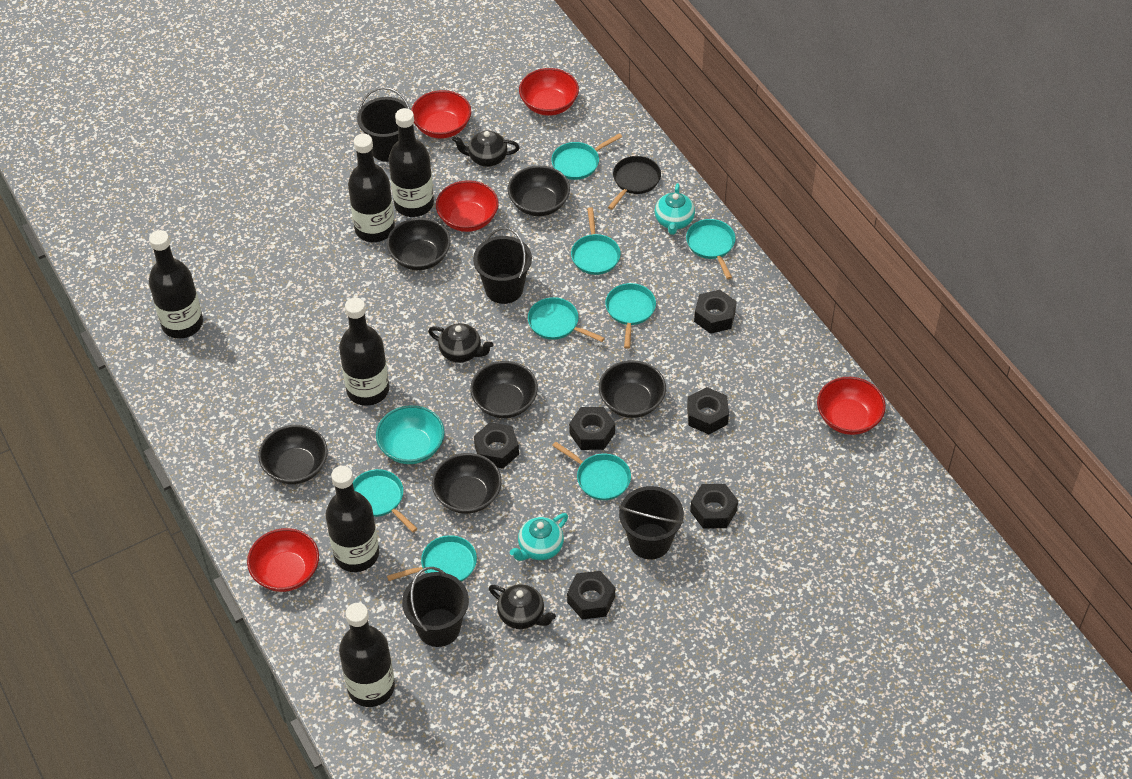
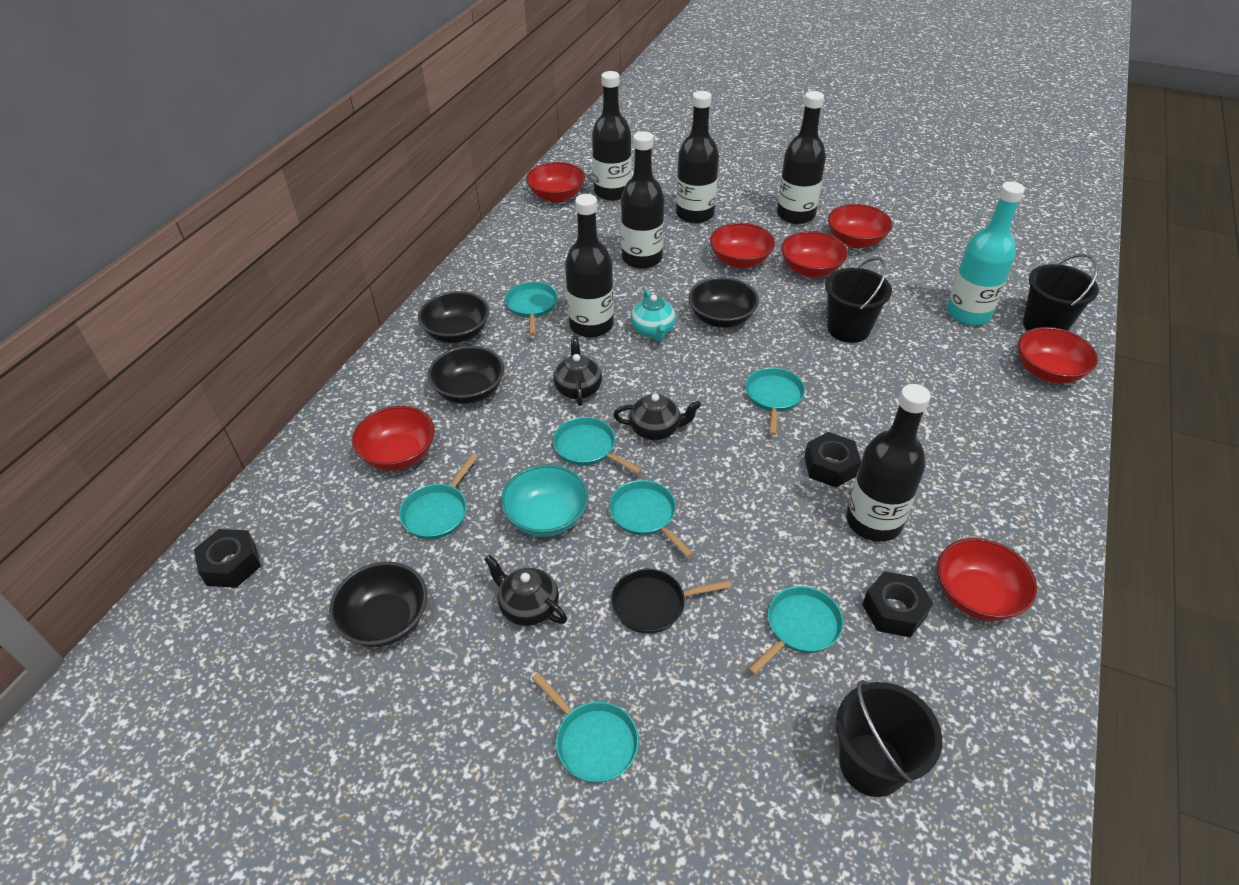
black bowl: [258,425,328,484] [387,218,450,270] [432,453,502,514] [470,361,538,418] [508,165,570,216] [599,360,666,418] = 6 -> [329,562,427,647] [418,291,489,343] [428,346,504,404] [689,277,759,328] = 4
black bucket: [357,87,411,162] [402,567,469,647] [473,227,532,304] [619,486,684,559] = 4 -> [825,257,892,343] [836,680,942,797] [1023,254,1099,331] = 3
black nut: [474,422,519,469] [567,571,615,619] [569,407,615,450] [687,387,729,434] [690,484,738,529] [694,290,737,334] = 6 -> [194,529,261,588] [804,432,861,487] [862,571,933,637] = 3
red bowl: [247,528,319,592] [411,90,471,139] [436,180,499,232] [519,68,579,116] [817,377,886,435] = 5 -> [352,406,435,471] [526,162,585,203] [710,223,775,268] [781,231,848,277] [828,204,892,248] [937,538,1037,621] [1018,327,1098,383] = 7
turquoise bottle: none = 0 -> [946,182,1025,326] = 1
turquoise pan: [353,469,418,532] [387,535,477,582] [528,297,605,342] [551,133,622,180] [552,442,631,500] [571,207,621,275] [605,283,656,349] [686,219,736,279] = 8 -> [399,454,478,539] [505,282,558,336] [531,672,639,783] [553,417,642,474] [609,480,694,558] [745,368,805,435] [748,586,844,675] = 7
turquoise teapot: [510,513,568,561] [655,183,695,235] = 2 -> [630,290,676,341] = 1

